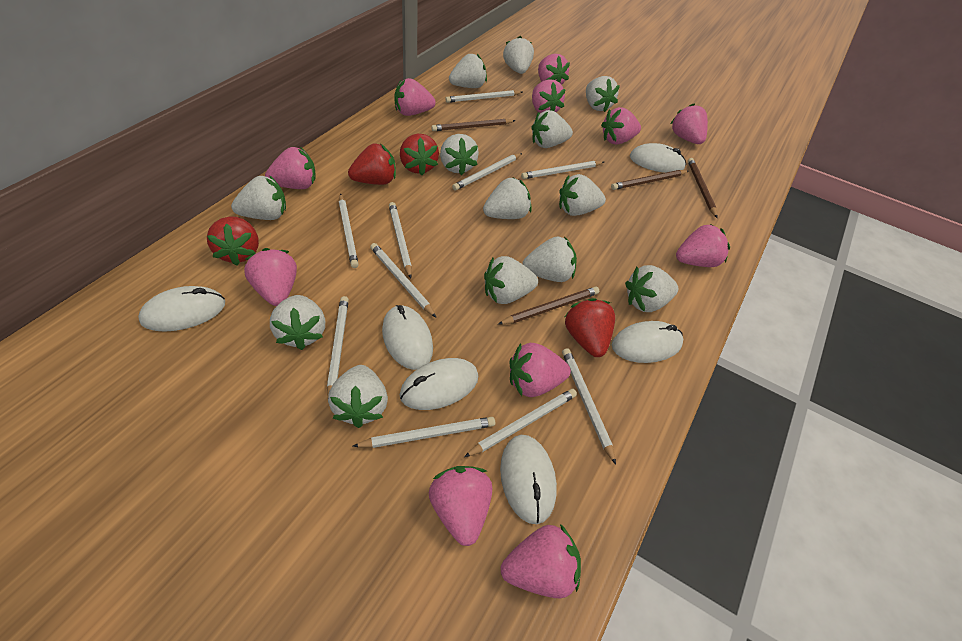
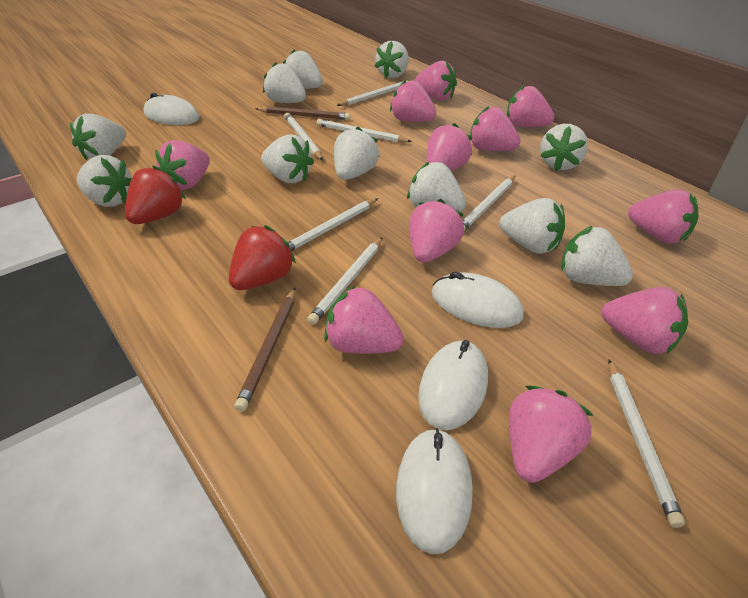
brown pencil: [431,119,516,131] [498,287,599,324] [611,170,689,190] [688,158,718,218] = 4 -> [235,288,296,411] [255,106,350,120] = 2
red strawberry: [207,216,259,265] [348,144,396,185] [400,134,439,175] [565,298,615,357] = 4 -> [125,165,185,224] [229,225,296,290] = 2
white mouse: [138,286,225,332] [382,305,433,370] [400,358,478,410] [500,435,557,524] [612,321,683,363] [630,143,686,173] = 6 -> [143,93,199,125] [396,428,473,554] [418,340,488,430] [432,272,524,328] = 4
white pencil: [327,296,349,396] [339,194,359,268] [353,417,495,448] [370,243,436,317] [389,202,412,278] [445,90,522,103] [452,153,522,191] [464,389,577,457] [521,161,604,179] [562,348,616,464] = 10 -> [284,113,323,160] [288,198,378,251] [307,237,383,325] [317,119,412,143] [337,80,408,106] [463,176,515,231] [609,359,685,528] = 7
white strawberry: [231,175,286,220] [270,295,325,350] [328,365,388,428] [440,134,479,175] [449,54,487,88] [483,177,532,219] [484,256,538,304] [503,36,534,74] [522,236,577,282] [531,110,573,148] [559,174,606,216] [586,76,620,112] [625,265,678,312] = 13 -> [70,113,126,160] [77,155,132,207] [261,134,314,183] [263,62,306,103] [283,49,323,89] [334,127,379,180] [375,41,409,78] [407,162,466,212] [499,198,565,254] [540,124,588,171] [561,226,633,286] = 11

